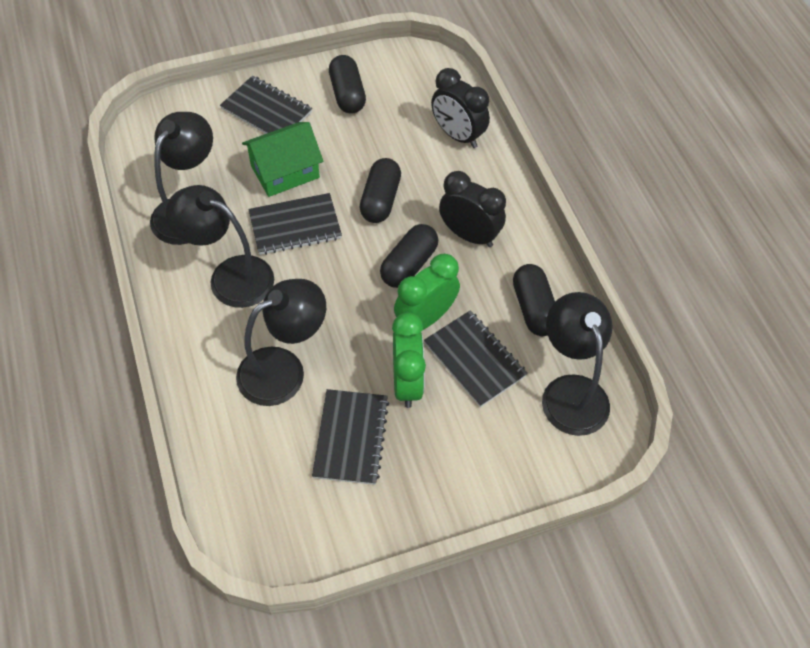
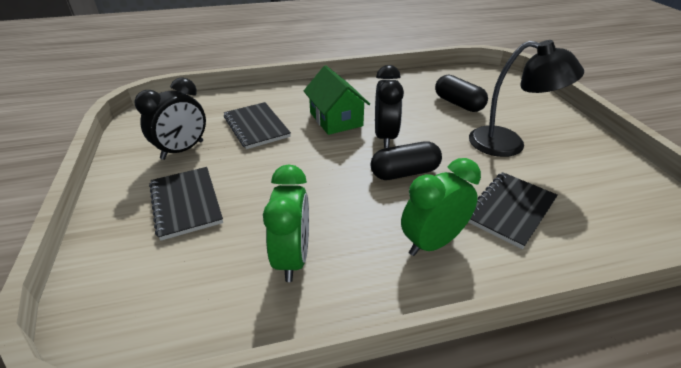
black capsule: [329,55,366,113] [360,158,401,223] [380,224,438,288] [513,264,555,336] = 4 -> [371,141,442,180] [435,75,488,112] = 2
black lamp: [150,112,213,245] [166,185,274,308] [236,279,326,406] [542,292,613,436] = 4 -> [469,40,584,157] = 1
black notebook: [220,76,312,134] [248,193,342,255] [312,389,389,485] [424,311,528,407] = 4 -> [149,167,223,241] [224,102,291,149] [468,172,558,249] = 3

